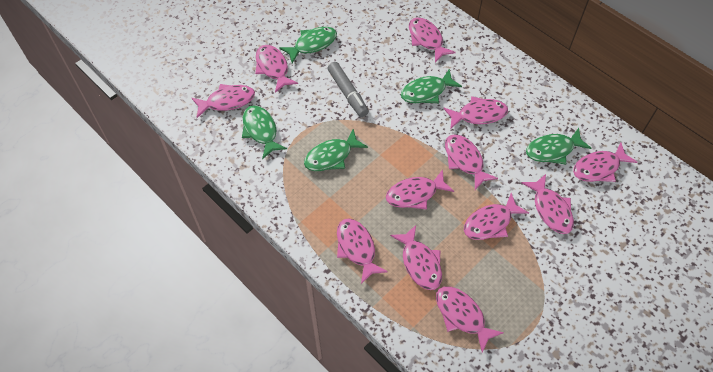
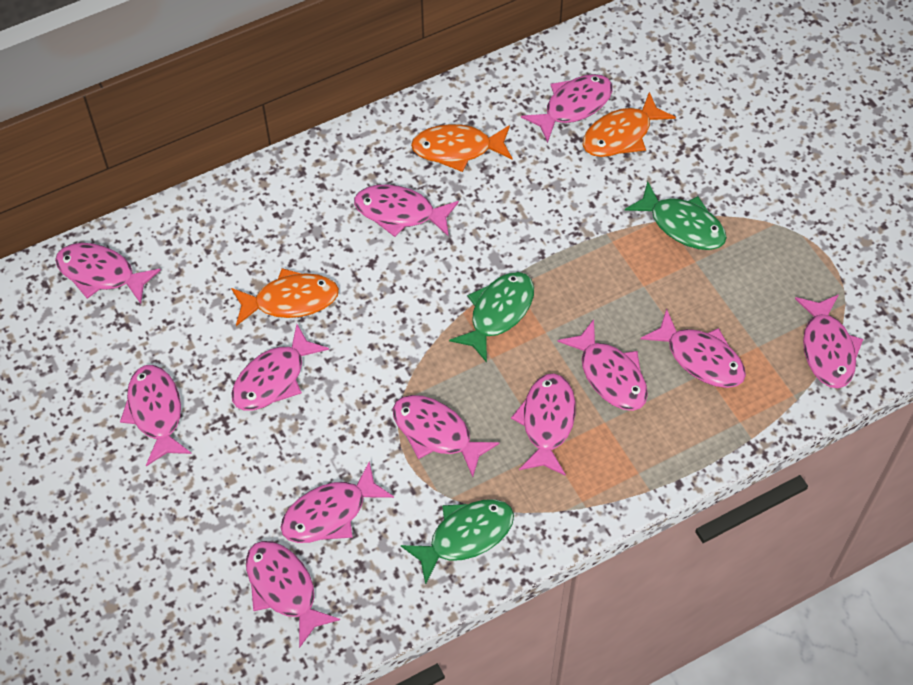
green fish: [242,105,287,159] [279,27,337,63] [304,129,368,171] [401,69,462,103] [526,128,592,164] = 5 -> [401,499,514,585] [449,272,534,363] [625,181,727,250] = 3
grey marker: [328,62,369,117] = 1 -> none = 0
orange fish: none = 0 -> [231,268,339,326] [411,124,513,172] [583,92,676,157] = 3

